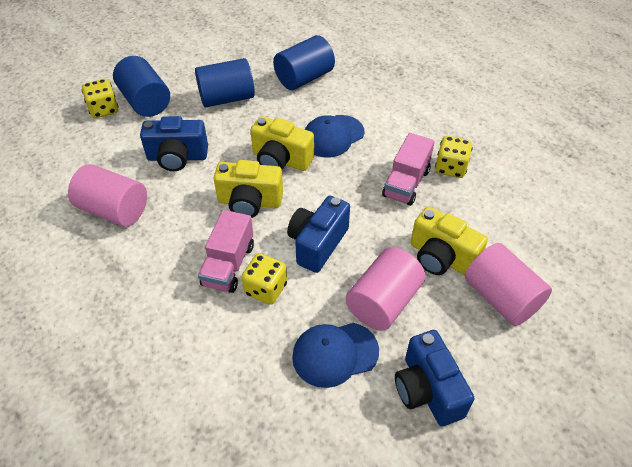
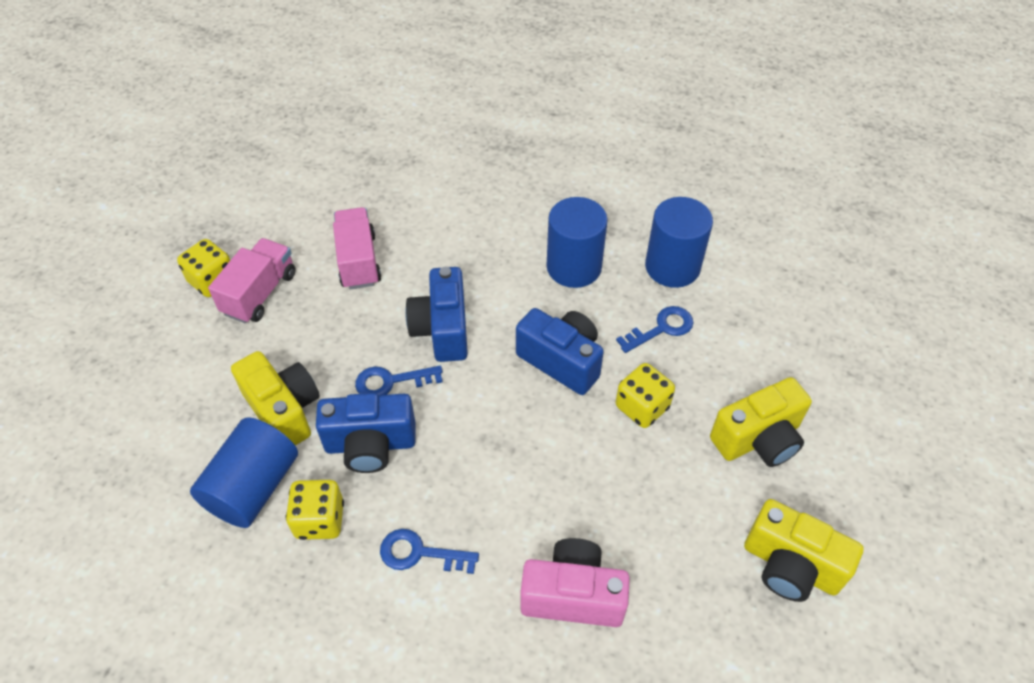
blue cap: [292,323,379,388] [305,115,364,157] = 2 -> none = 0
blue key: none = 0 -> [355,366,443,395] [380,529,479,574] [616,306,693,353] = 3
pink camera: none = 0 -> [520,538,630,627] = 1
pink cylinder: [68,164,147,227] [346,247,425,331] [465,243,552,326] = 3 -> none = 0

